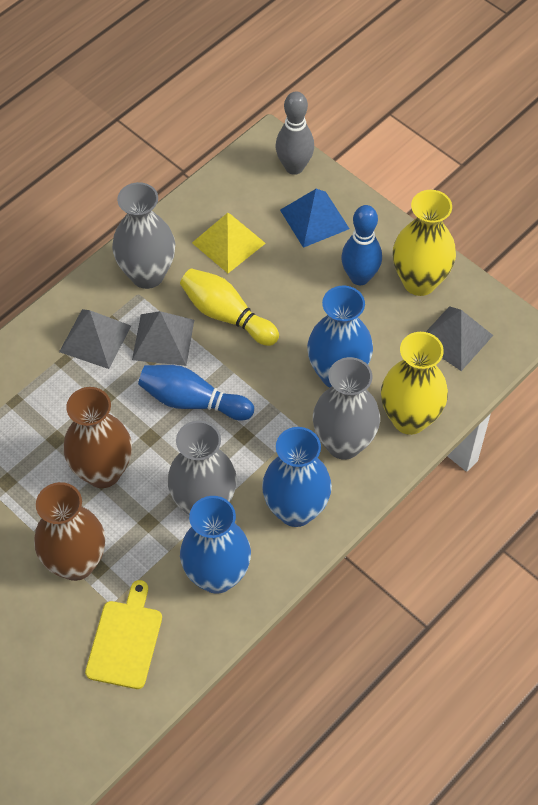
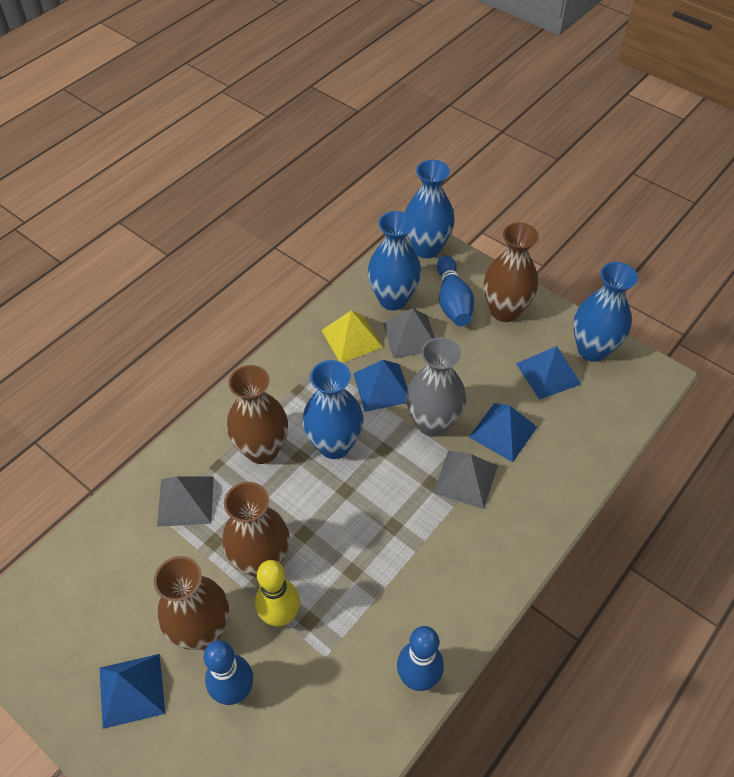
blue bowling pin: [138,365,254,421] [341,205,382,285] = 2 -> [204,640,253,705] [397,626,444,691] [437,255,474,326] = 3
blue pyramid: [280,189,350,248] = 1 -> [99,654,165,729] [353,360,407,412] [469,403,537,462] [516,346,581,400] = 4
blue vase: [180,496,251,594] [262,427,332,527] [307,286,373,388] = 3 -> [302,360,364,459] [368,211,421,310] [405,160,455,259] [573,262,638,362] = 4
brown vase: [34,482,105,581] [63,387,132,488] = 2 -> [154,556,229,650] [222,482,290,577] [227,365,288,464] [484,223,539,322] = 4
grey bowling pin: [276,91,314,175] = 1 -> none = 0
grey vase: [112,182,175,289] [167,420,237,514] [313,357,380,460] = 3 -> [406,337,466,437] = 1
yellow cutting board: [85,580,162,689] = 1 -> none = 0
yellow vase: [381,332,448,435] [393,190,456,296] = 2 -> none = 0

